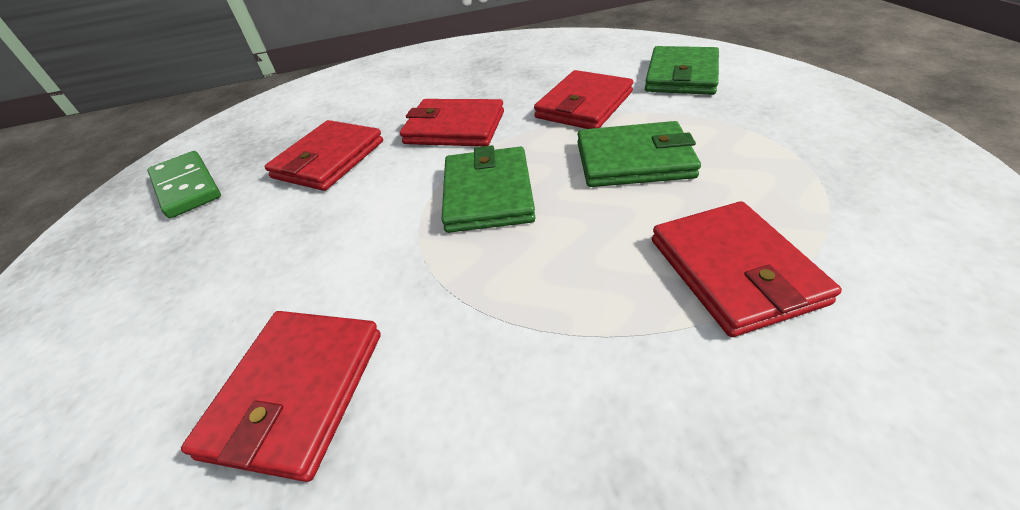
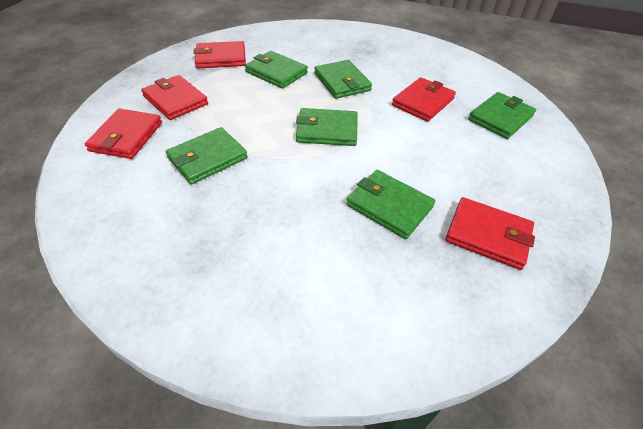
green domino: [147,151,221,218] = 1 -> none = 0
green wallet: [442,145,536,233] [577,121,701,187] [645,46,719,95] = 3 -> [166,127,248,185] [245,51,308,89] [296,108,358,146] [314,60,372,99] [346,170,435,239] [468,92,536,139] = 6

